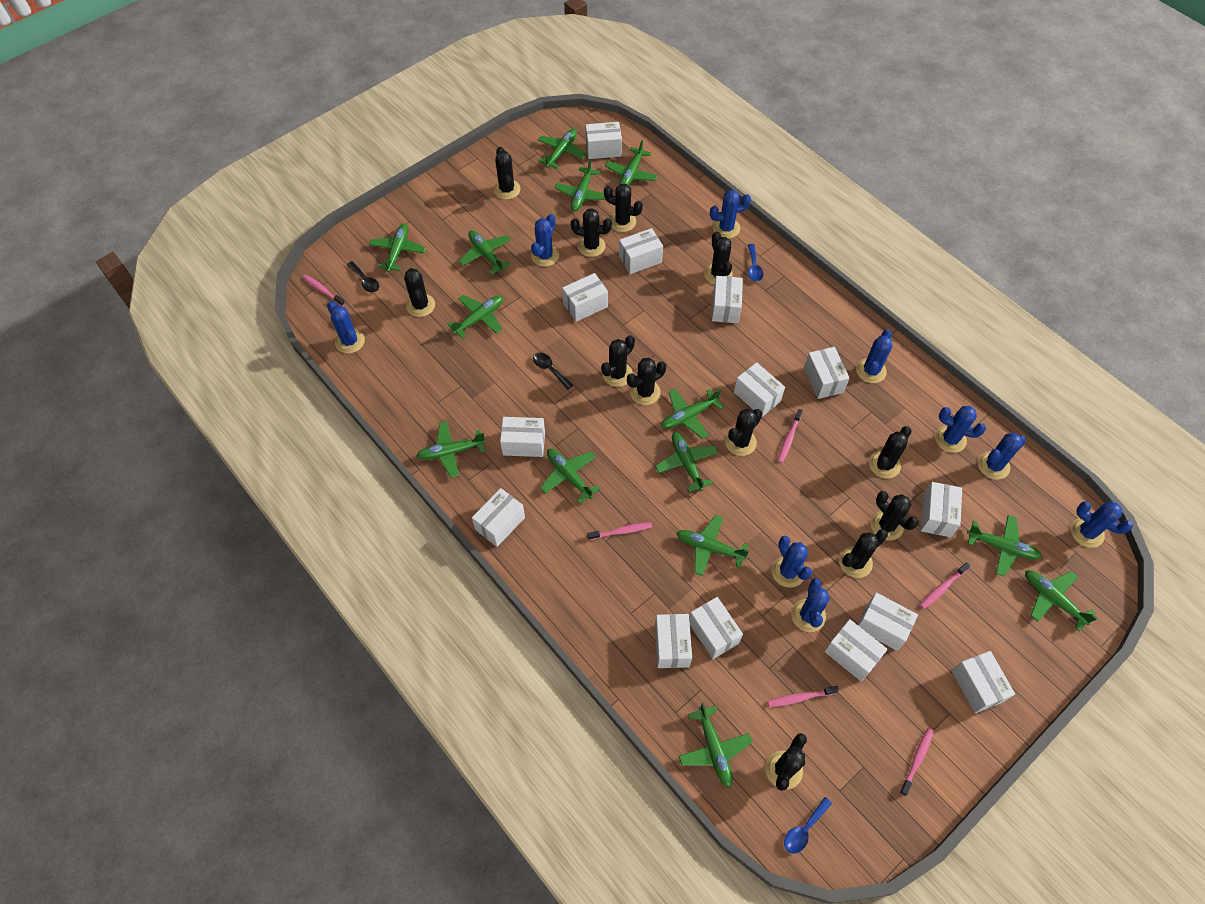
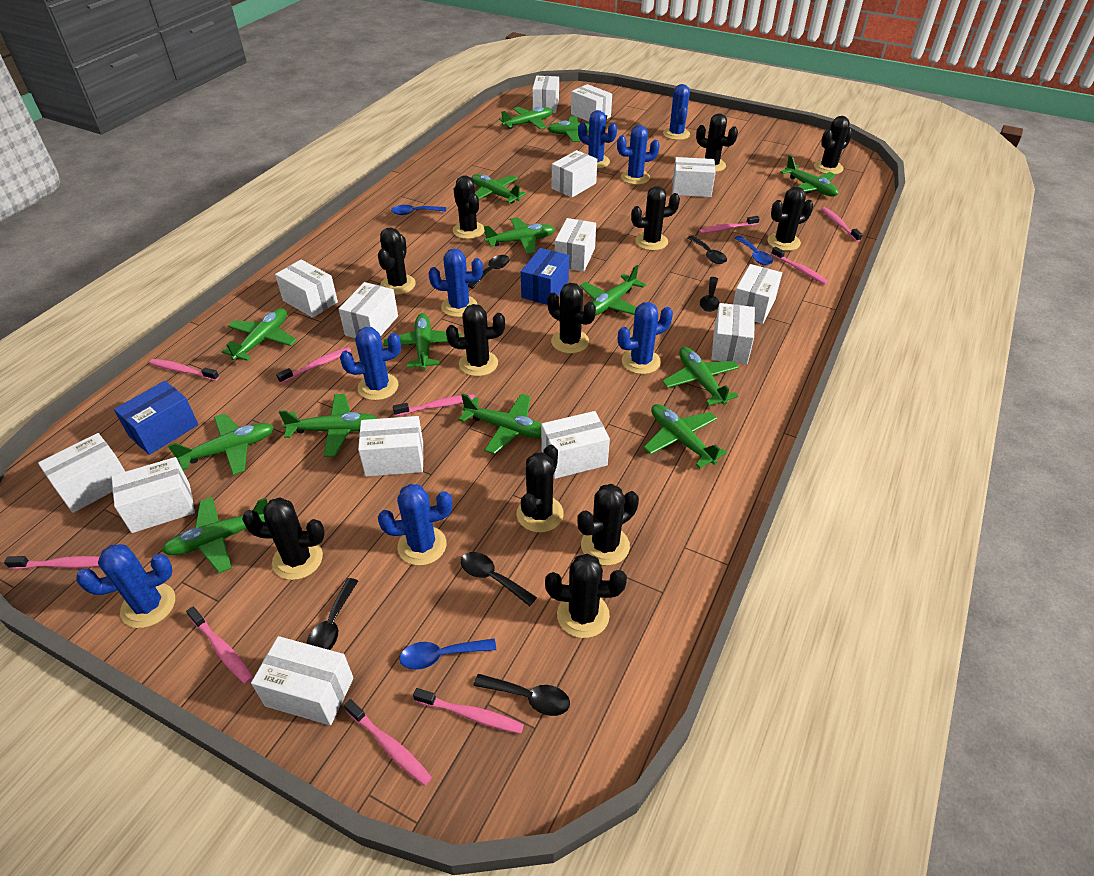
black spoon: [347,261,379,292] [533,352,573,389] = 2 -> [306,578,358,650] [461,552,537,606] [468,255,510,289] [473,674,570,716] [687,235,727,264] [700,277,719,312] = 6
blue box: none = 0 -> [114,381,198,455] [521,248,569,305] = 2
blue cactus: [327,301,365,353] [531,214,559,267] [710,190,751,239] [772,536,812,588] [791,578,830,632] [856,329,892,383] [935,406,986,453] [978,433,1026,480] [1071,501,1133,548] = 9 -> [76,544,175,628] [340,327,401,400] [378,484,452,566] [429,249,483,317] [578,110,617,169] [617,125,660,185] [618,302,673,374] [663,84,690,140] = 8
blue spoon: [748,244,763,281] [784,797,832,854] = 2 -> [391,205,446,215] [399,639,496,670] [735,236,773,265] = 3
pink toothbrush: [303,275,345,306] [587,522,652,540] [768,686,839,707] [778,409,803,463] [900,728,934,796] [920,562,970,609] = 6 -> [4,556,99,569] [149,359,219,381] [186,607,253,684] [276,347,351,383] [344,699,432,786] [393,394,475,416] [413,688,524,734] [699,216,760,233] [771,247,828,285] [821,207,863,242] = 10

